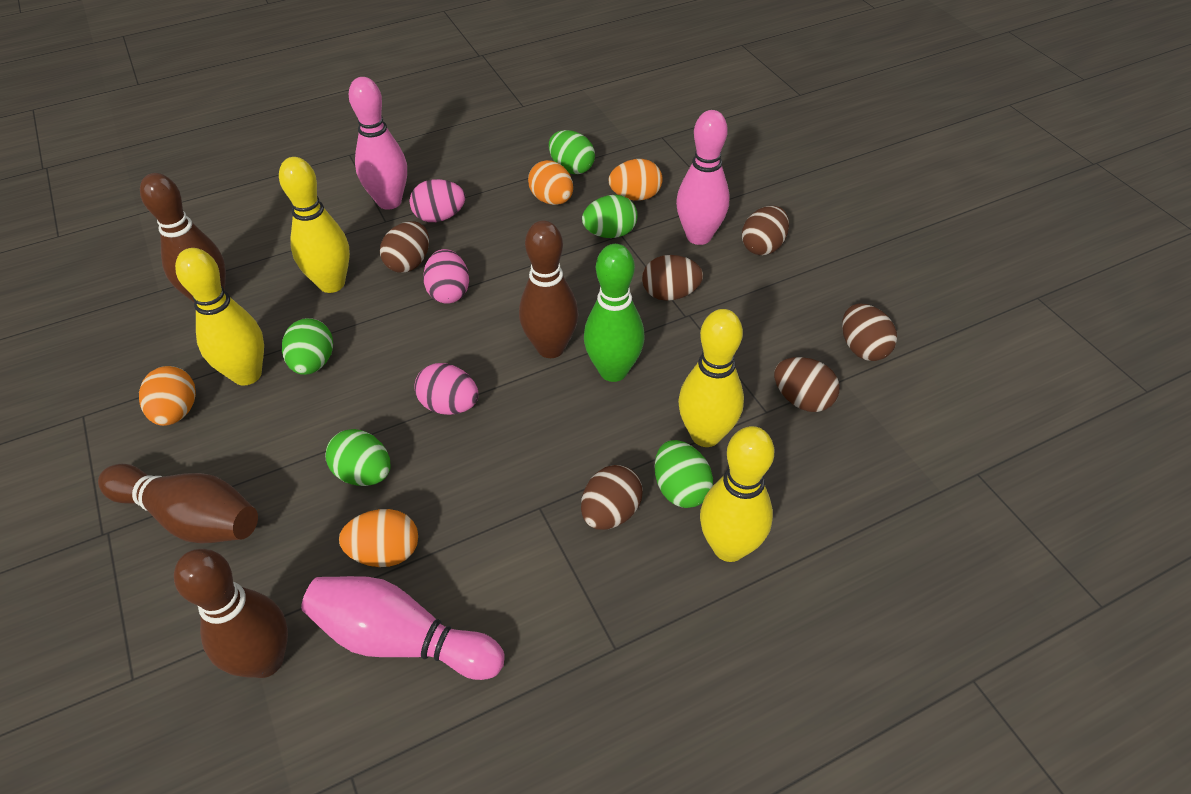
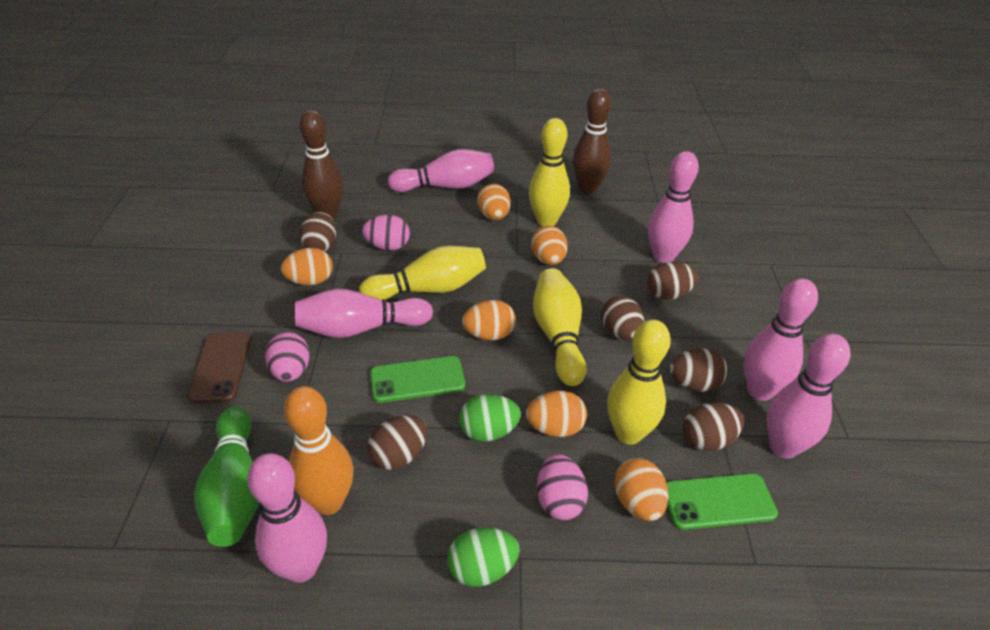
brown bowling pin: [98,464,258,544] [140,173,226,302] [174,549,288,678] [519,220,578,358] = 4 -> [299,110,344,219] [572,89,612,194] = 2
brown phone: none = 0 -> [187,333,251,403] = 1
green egg: [282,318,333,375] [325,429,391,486] [549,130,595,174] [582,195,638,238] [654,440,713,508] = 5 -> [447,527,520,587] [459,394,521,442] = 2
green phone: none = 0 -> [370,356,465,403] [666,473,778,530] = 2
orange bowling pin: none = 0 -> [284,386,354,515] = 1
orange egg: [139,366,196,426] [339,509,418,567] [528,160,573,205] [609,159,663,201] = 4 -> [281,248,333,285] [462,300,516,340] [477,184,511,220] [526,391,587,437] [531,226,568,265] [614,458,669,521] = 6
pink bowling pin: [301,576,505,680] [349,77,407,210] [676,110,729,245] = 3 -> [247,453,327,583] [295,289,433,338] [388,149,495,192] [648,151,699,263] [744,278,818,401] [767,334,850,458] = 6

